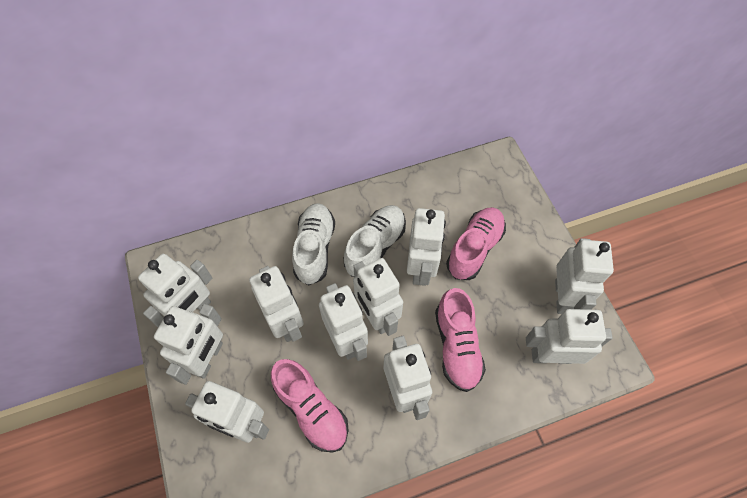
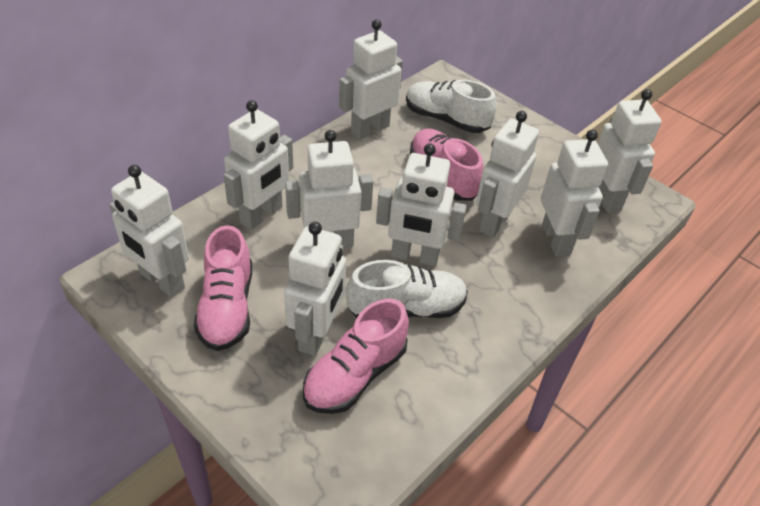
white robot: [138,254,212,327] [154,304,223,385] [185,381,269,443] [249,266,304,342] [319,283,368,361] [353,258,403,336] [384,336,432,420] [407,208,446,286] [526,309,612,364] [555,238,614,314] = 10 -> [109,165,189,297] [224,100,293,230] [284,222,346,356] [285,130,373,248] [339,19,403,140] [376,144,467,266] [476,111,539,237] [541,130,608,257] [597,89,661,213] = 9

